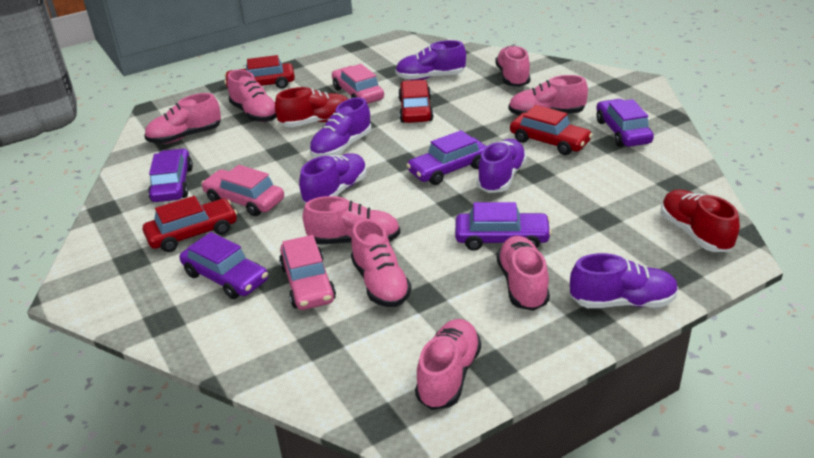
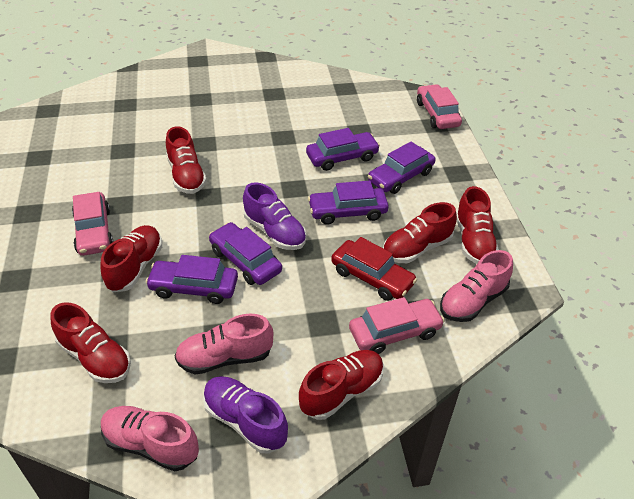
pink shoe: [144,93,221,144] [227,70,277,122] [303,196,400,244] [351,219,411,307] [415,319,481,410] [495,45,530,87] [497,236,550,311] [508,75,588,115] = 8 -> [101,406,199,471] [175,314,274,374] [440,250,513,322] = 3
purple shoe: [299,153,367,204] [310,97,371,158] [395,40,466,80] [477,139,527,193] [570,253,679,308] = 5 -> [203,376,288,454] [243,183,307,250] = 2
red car: [143,196,237,252] [224,55,295,89] [398,80,433,123] [510,105,593,155] = 4 -> [331,237,417,301] = 1
red shoe: [275,87,348,127] [661,190,740,252] = 2 -> [50,302,131,383] [100,225,162,292] [166,126,207,194] [299,350,384,420] [383,202,457,263] [456,186,499,264] = 6

